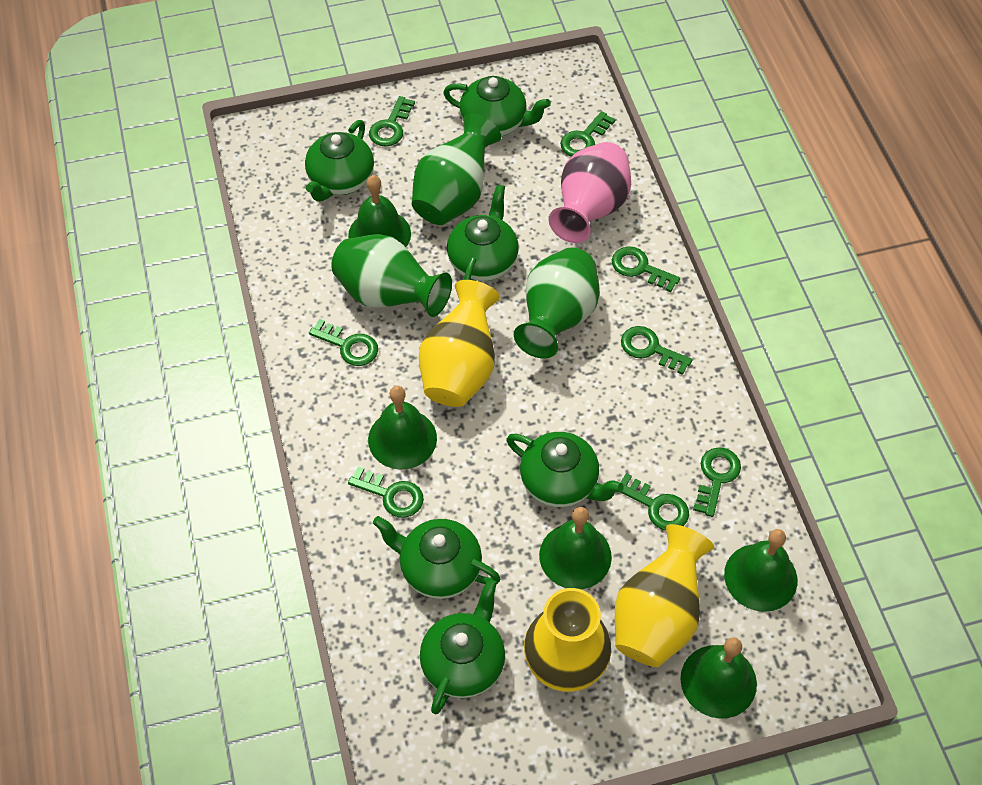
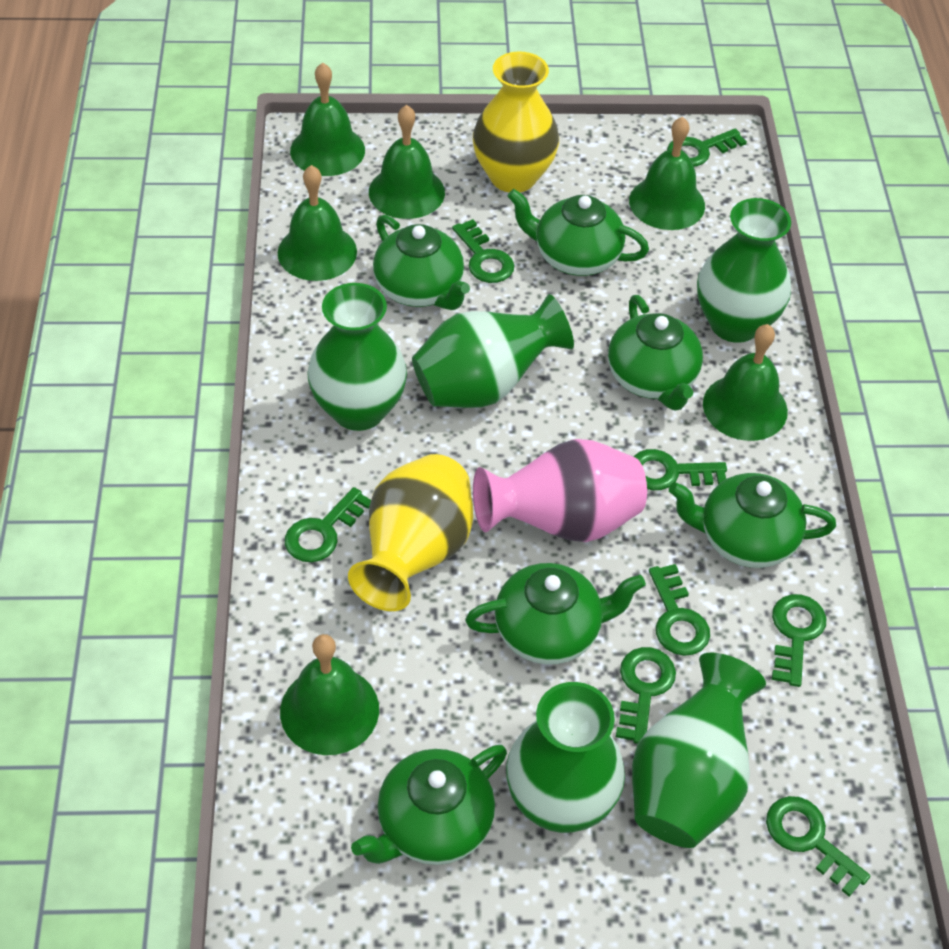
green bell: [348,175,411,247] [368,386,437,470] [539,507,612,589] [680,637,757,719] [724,529,797,612] = 5 -> [278,165,357,281] [280,634,379,755] [290,63,365,176] [369,105,445,219] [629,117,705,230] [703,324,788,441] = 6
green vase: [331,234,452,317] [412,113,501,225] [514,248,600,359] = 3 -> [307,283,407,431] [412,294,574,408] [506,682,625,833] [632,652,766,848] [697,198,791,343] = 5
yellow vase: [419,280,500,407] [524,588,612,692] [615,524,714,667] = 3 -> [348,454,473,611] [473,51,559,192] = 2

